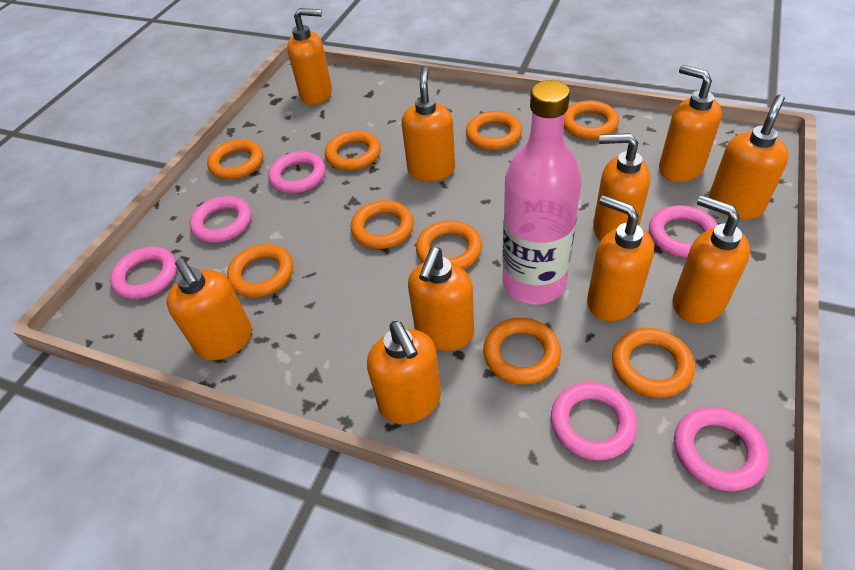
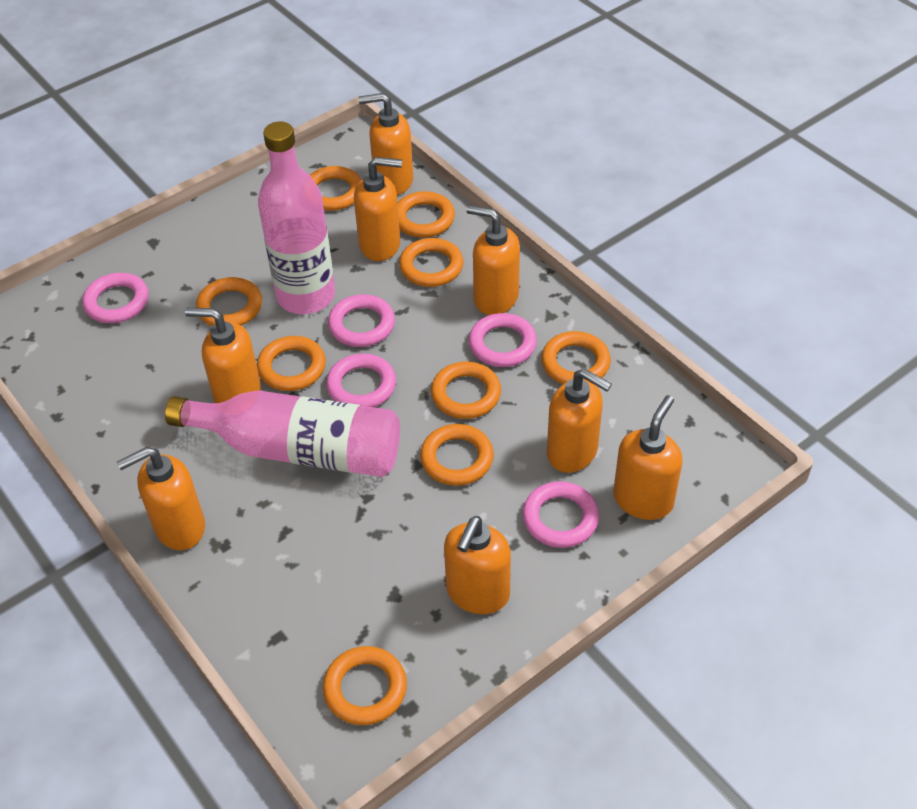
orange soap dispenser: [167,258,252,360] [287,8,332,105] [367,321,441,424] [401,67,455,181] [408,247,474,351] [587,195,654,321] [593,133,650,241] [659,65,722,182] [673,195,750,323] [709,95,789,220] = 10 -> [117,447,205,550] [185,308,261,403] [354,157,402,261] [358,93,413,195] [444,516,511,614] [466,205,520,315] [547,368,612,473] [613,395,682,520] = 8
pink bottle: [503,80,582,305] = 1 -> [165,390,400,477] [258,121,335,314] = 2
pink ring: [110,247,177,299] [190,196,251,243] [268,151,326,193] [551,382,637,460] [649,205,718,257] [674,407,769,491] = 6 -> [82,273,149,323] [326,353,396,407] [328,294,395,347] [469,313,537,367] [523,481,599,548] = 5

